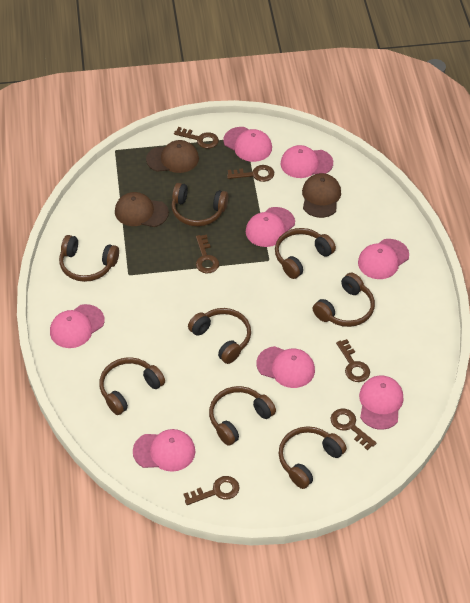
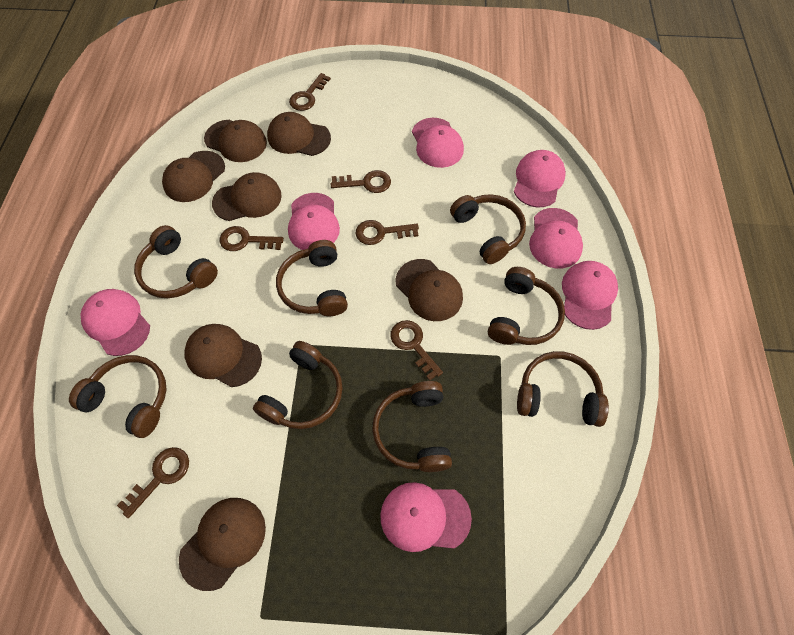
brown cap: [115,192,169,227] [146,140,199,173] [302,173,341,218] = 3 -> [162,151,225,202] [179,498,266,591] [184,324,262,387] [204,120,267,162] [212,172,282,221] [267,112,331,156] [395,259,463,321] = 7
pink cap: [50,304,105,348] [133,429,195,472] [223,127,272,162] [246,207,295,247] [256,346,315,388] [281,145,333,178] [358,239,409,279] [359,376,403,430] = 8 -> [80,289,150,356] [288,193,340,250] [380,482,472,552] [412,118,464,168] [514,150,566,208] [529,208,583,269] [562,261,618,330] = 7

